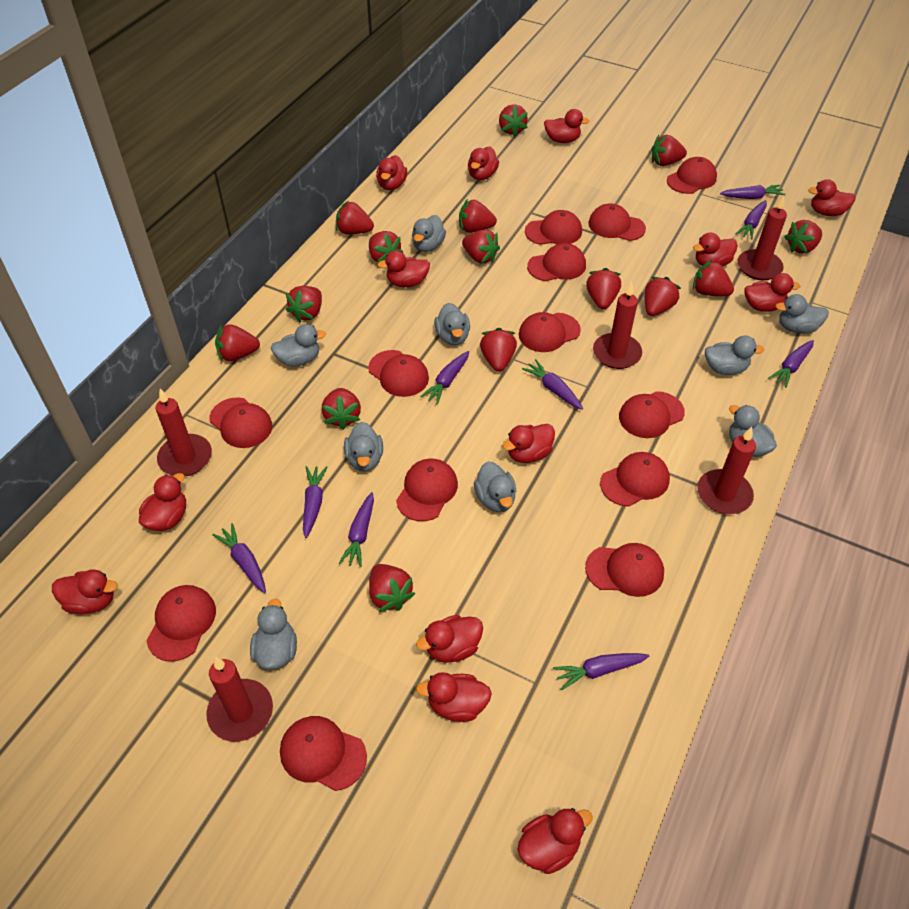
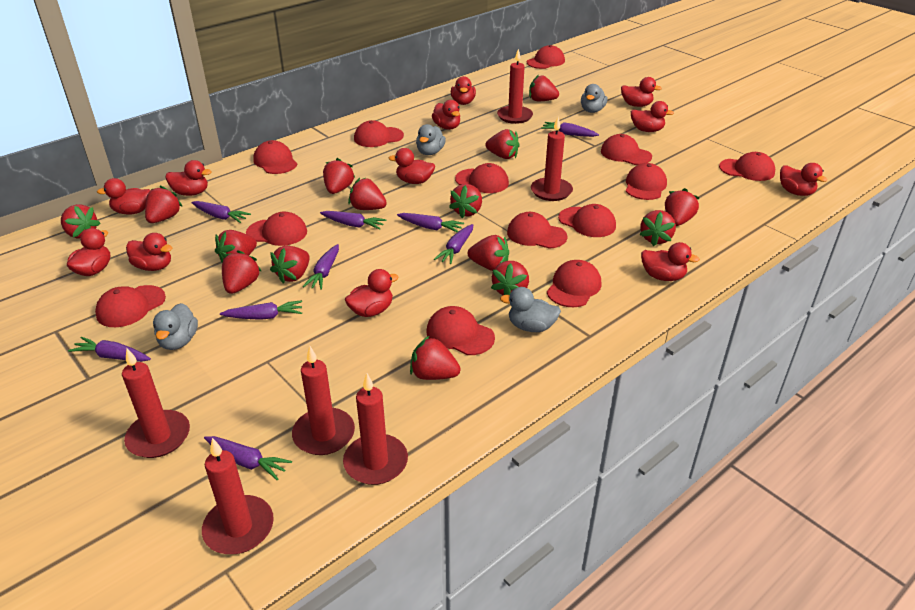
grey duck: [250,599,297,670] [270,324,326,366] [344,422,383,472] [412,215,446,252] [434,303,470,345] [474,461,516,512] [705,336,764,375] [729,405,777,457] [775,294,829,334] = 9 -> [153,303,198,350] [416,124,446,155] [500,287,561,332] [581,84,607,113] = 4
red candle: [156,389,212,476] [206,657,273,742] [593,282,642,369] [697,427,756,514] [738,196,787,280] = 5 -> [122,349,190,458] [202,438,274,554] [292,346,355,455] [343,374,408,485] [497,49,533,124] [531,117,573,201] = 6
red duck: [52,569,117,614] [139,473,186,531] [376,155,407,190] [378,250,430,287] [416,615,483,663] [416,672,492,722] [468,147,499,180] [503,424,555,463] [517,808,593,874] [544,109,589,143] [693,233,738,266] [745,273,800,312] [808,179,856,216] = 13 -> [67,228,110,276] [97,178,150,215] [126,233,172,271] [166,160,211,196] [345,269,399,317] [389,148,435,184] [432,100,460,130] [451,76,476,105] [621,77,662,107] [631,101,674,132] [641,242,700,281] [780,163,827,196] = 12

